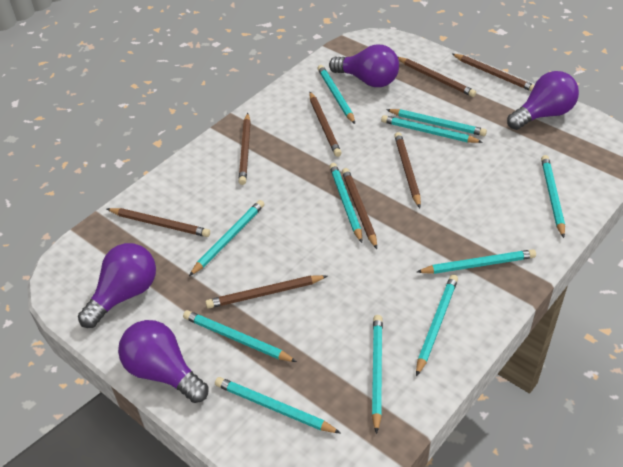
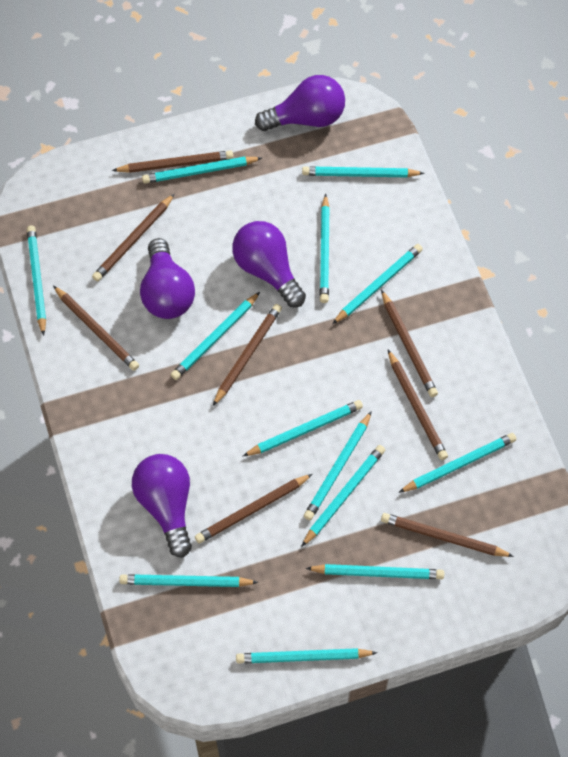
turquoise pencil: [183,310,297,362] [189,200,264,276] [215,377,341,433] [317,65,355,124] [329,163,362,243] [372,315,383,434] [381,115,483,143] [386,109,487,136] [416,275,458,376] [417,249,536,274] [541,155,565,238] = 11 -> [27,226,46,336] [119,574,258,587] [142,156,262,184] [171,292,260,380] [236,648,378,664] [243,400,363,456] [301,445,385,547] [302,166,425,178] [304,411,372,520] [306,564,444,579] [320,194,330,303] [332,244,423,324] [398,433,517,493] = 13

